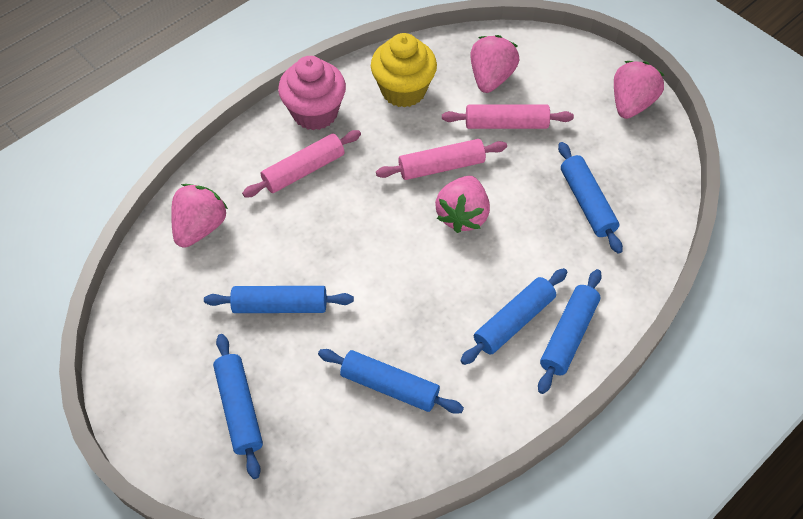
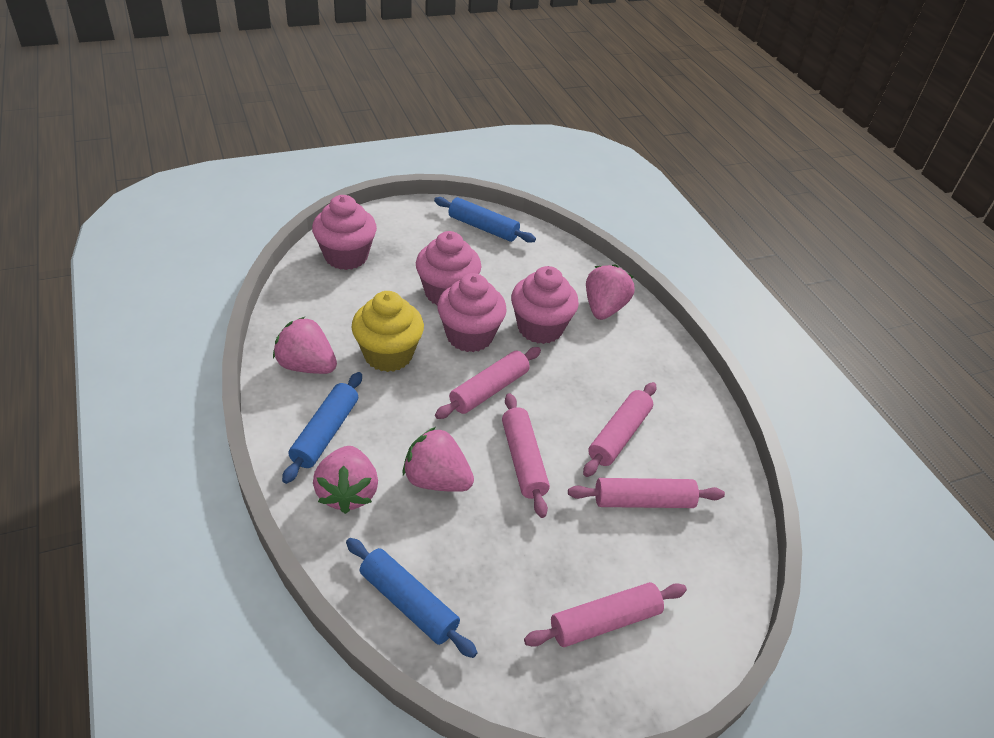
blue rolling pin: [204,286,354,313] [213,334,263,479] [318,349,464,414] [460,268,567,365] [538,269,602,394] [558,142,623,254] = 6 -> [282,372,362,484] [346,538,478,658] [434,197,536,243] = 3
pink cupcake: [278,56,346,130] = 1 -> [312,195,377,270] [416,231,481,305] [437,273,507,352] [511,266,579,344] = 4
pink rolling pin: [242,130,361,197] [376,139,507,180] [442,105,574,129] = 3 -> [435,347,541,419] [502,393,550,518] [524,582,687,647] [568,478,725,508] [583,382,656,477] = 5

